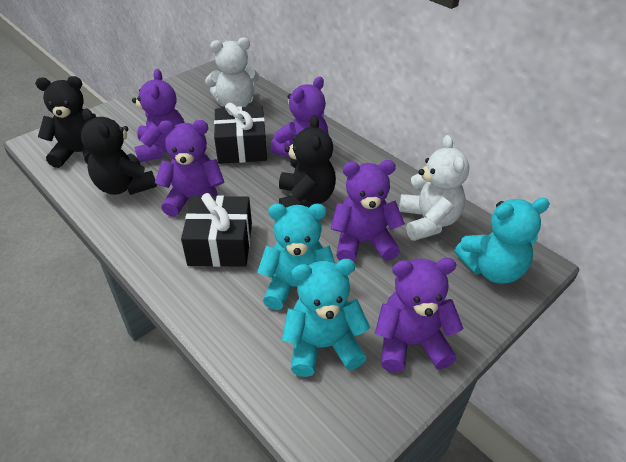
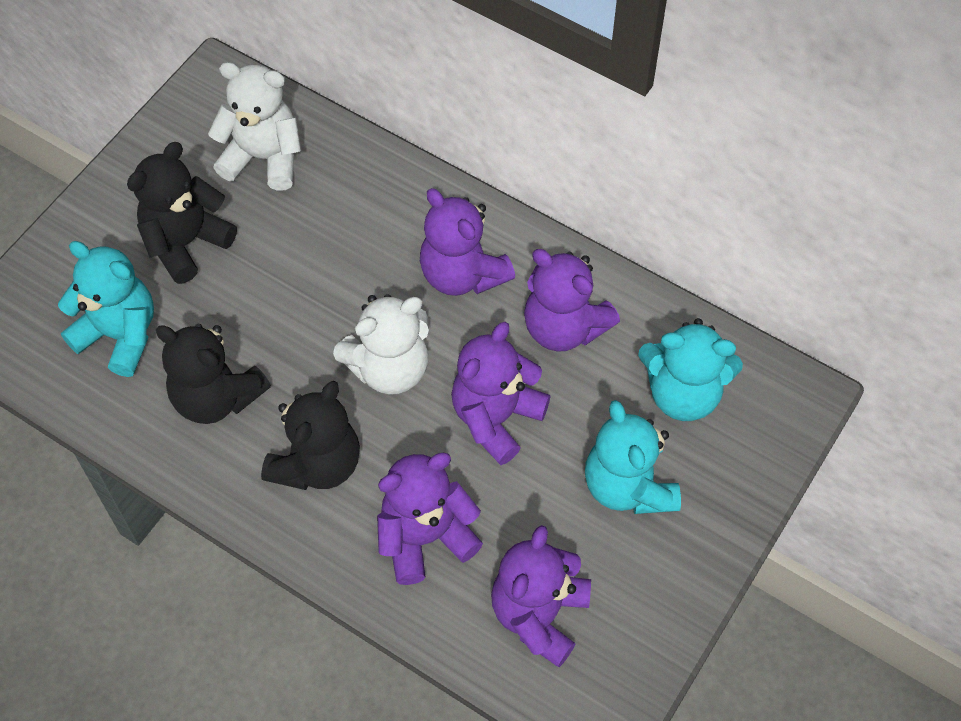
black gift: [181,193,252,267] [214,103,267,164] = 2 -> none = 0

